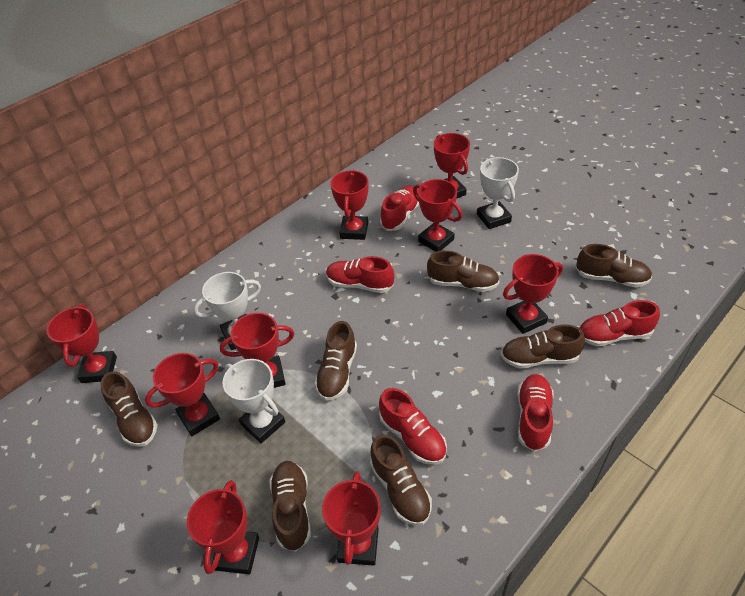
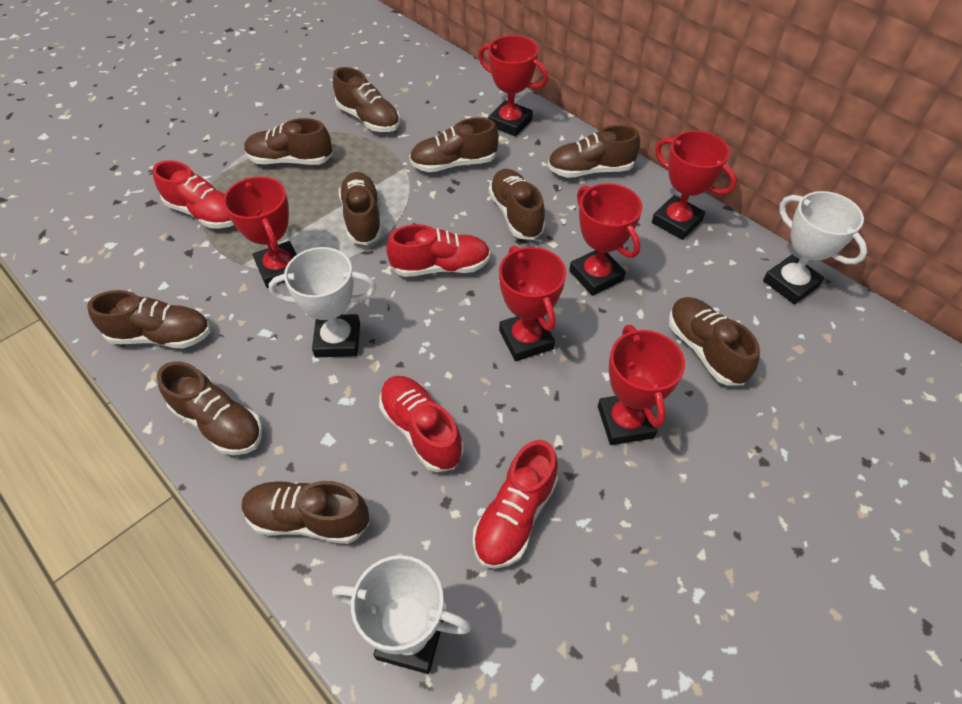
brown shoe: [101,371,158,447] [270,461,311,552] [315,321,357,401] [370,434,432,526] [427,250,500,292] [501,325,585,369] [576,244,652,287] = 7 -> [87,290,210,348] [157,361,263,455] [242,481,369,544] [244,118,333,165] [333,67,400,132] [339,172,382,245] [409,117,499,172] [489,169,546,240] [548,125,640,178] [669,297,760,385] = 10
red shoe: [326,256,394,293] [379,388,447,465] [380,186,419,231] [517,374,553,452] [579,300,660,347] = 5 -> [152,160,234,229] [379,376,463,472] [386,224,491,277] [473,440,558,569] = 4
red trophy: [47,304,117,383] [145,353,220,436] [187,480,259,574] [220,313,294,388] [322,471,380,566] [330,170,368,240] [413,179,463,252] [434,133,470,199] [503,254,563,334] = 9 -> [223,176,297,288] [478,35,548,137] [499,246,566,361] [569,183,642,296] [598,325,685,445] [652,131,737,240] = 6

